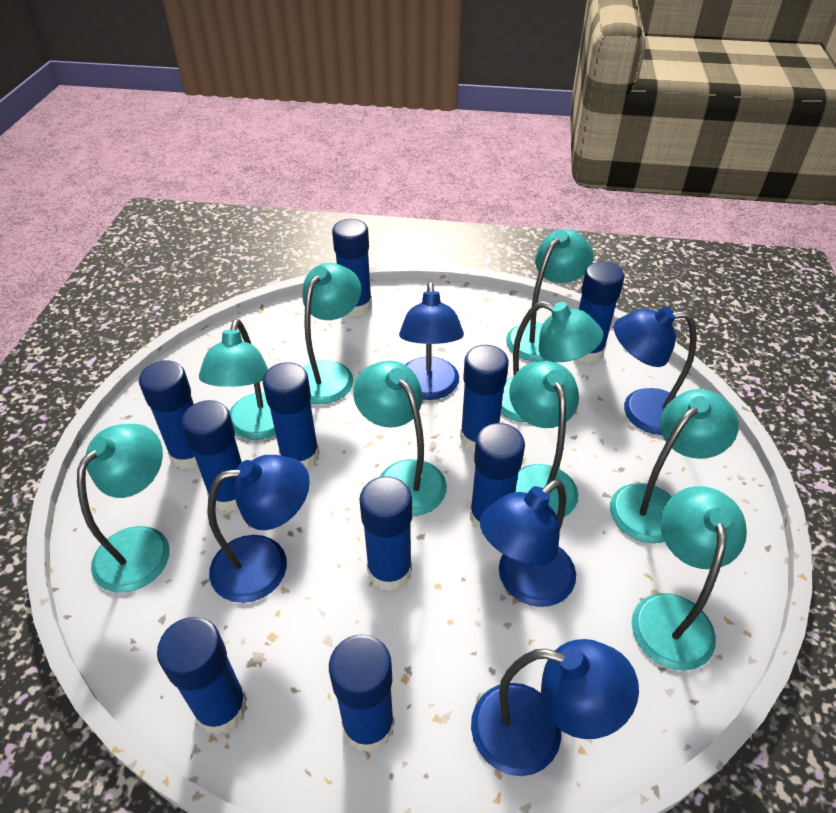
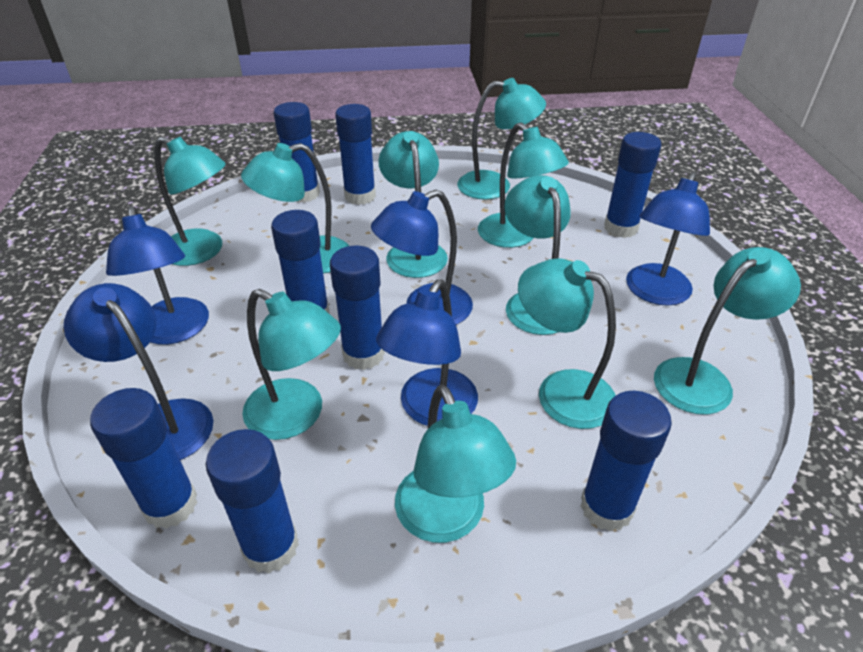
blue glue stick: [139,360,198,469] [157,617,247,735] [181,400,242,512] [263,362,319,469] [329,634,395,753] [332,219,372,316] [359,476,412,591] [460,345,509,452] [470,423,525,532] [578,262,624,363] = 10 -> [90,388,198,529] [206,429,299,573] [271,210,330,314] [274,102,320,203] [330,245,385,370] [335,104,376,205] [580,391,672,532] [604,132,661,238] = 8
turquoise lamp: [77,424,170,593] [199,319,276,440] [302,263,361,404] [353,361,447,516] [501,301,603,422] [506,229,594,362] [509,361,579,517] [610,389,739,543] [632,486,747,670] = 9 -> [154,136,226,266] [241,143,349,274] [242,289,341,440] [378,131,448,278] [395,385,516,543] [457,78,546,200] [478,122,569,248] [504,175,571,335] [518,258,616,429] [654,247,801,415] = 10

